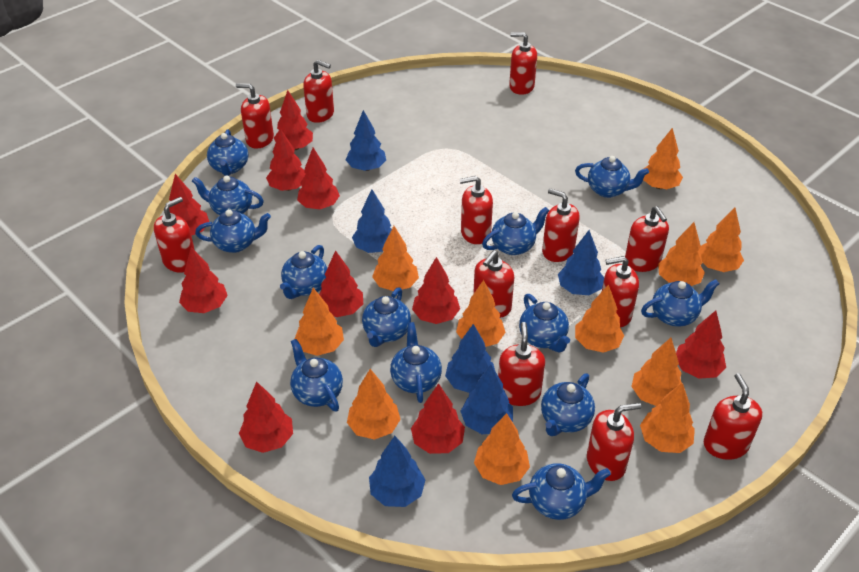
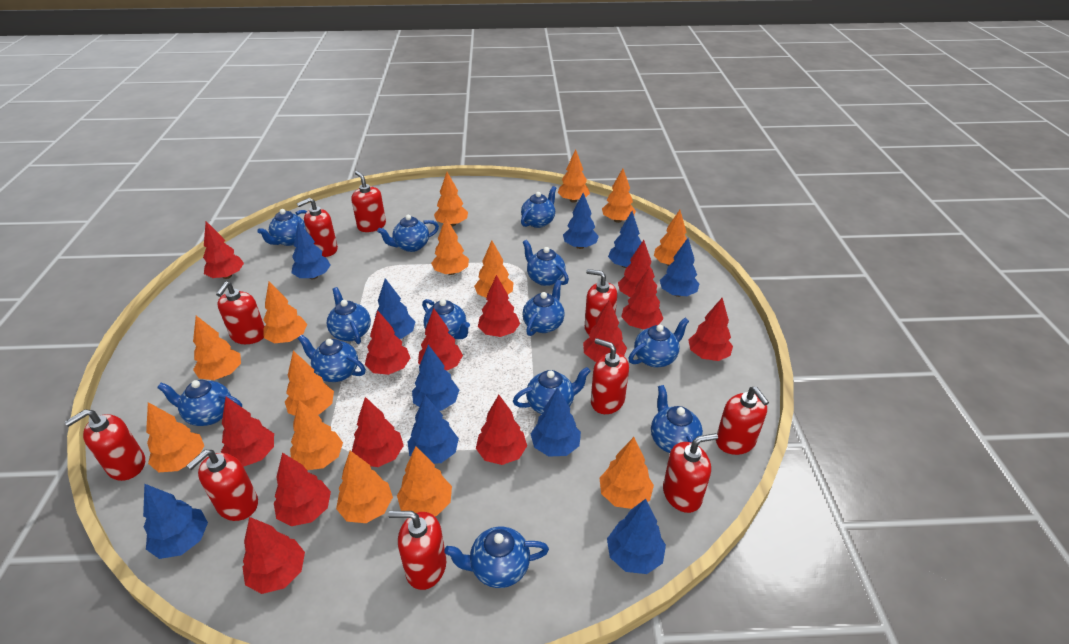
blue tree: [346,110,386,171] [352,189,392,253] [369,436,426,507] [445,324,495,393] [460,365,513,434] [558,230,604,295] = 6 -> [143,484,208,559] [291,222,331,280] [375,278,416,339] [407,395,459,464] [412,345,459,411] [531,387,581,457] [563,193,599,249] [607,499,666,574] [608,211,642,268] [660,238,699,297] = 10
orange tree: [295,288,344,356] [347,369,401,440] [372,226,419,291] [456,280,506,347] [474,413,530,485] [575,284,624,353] [631,338,682,406] [640,383,695,453] [643,128,683,189] [658,222,705,286] [699,208,744,272] = 11 -> [146,402,204,472] [193,316,241,380] [263,282,307,343] [285,351,334,416] [290,400,343,470] [336,451,393,523] [397,446,452,516] [431,217,469,275] [434,172,468,226] [474,240,513,298] [557,149,590,203] [600,437,654,509] [602,169,636,223] [654,210,687,266] = 14
red soap dispenser: [154,197,195,273] [236,83,274,149] [303,60,334,123] [460,176,493,244] [473,250,514,318] [498,322,545,406] [509,32,537,95] [542,188,580,262] [587,403,641,481] [602,256,639,327] [625,206,669,272] [704,373,762,460] = 12 -> [64,409,145,481] [187,450,258,521] [216,282,265,344] [297,198,338,257] [352,171,386,232] [388,511,446,590] [585,269,617,335] [591,338,629,414] [663,433,718,513] [716,387,769,455] = 10
red tree: [169,174,209,236] [179,247,228,313] [239,381,293,453] [266,129,306,191] [274,90,313,150] [297,148,340,209] [319,250,363,317] [411,383,465,454] [412,257,460,324] [676,310,726,379] = 10 -> [203,221,244,279] [221,397,274,467] [242,517,305,594] [274,453,331,526] [352,397,404,467] [365,310,410,375] [418,308,463,371] [476,395,527,465] [478,275,520,337] [583,300,627,362] [618,240,658,297] [621,268,663,329] [688,298,733,361] = 13

